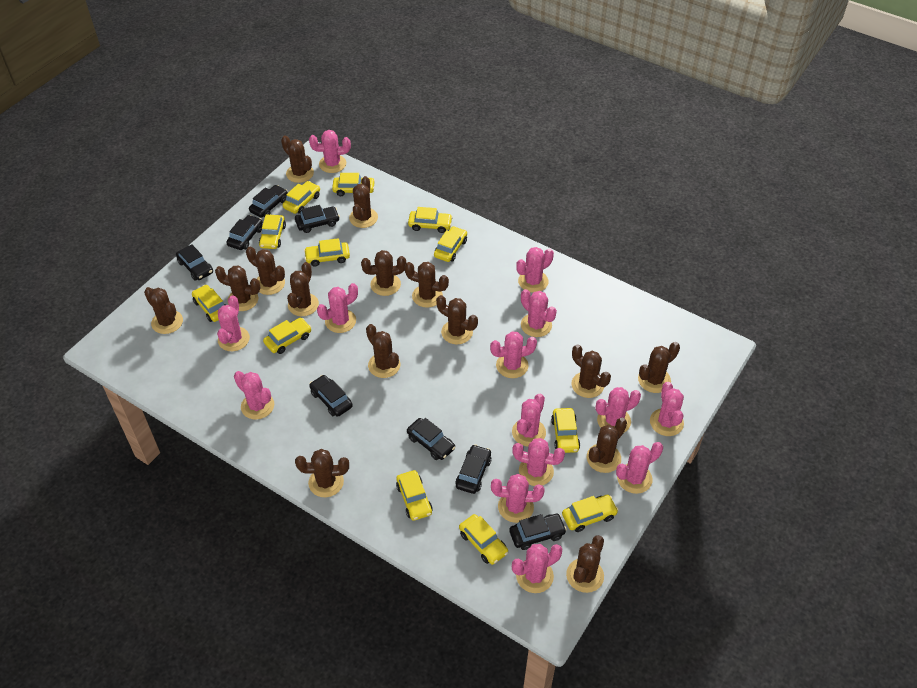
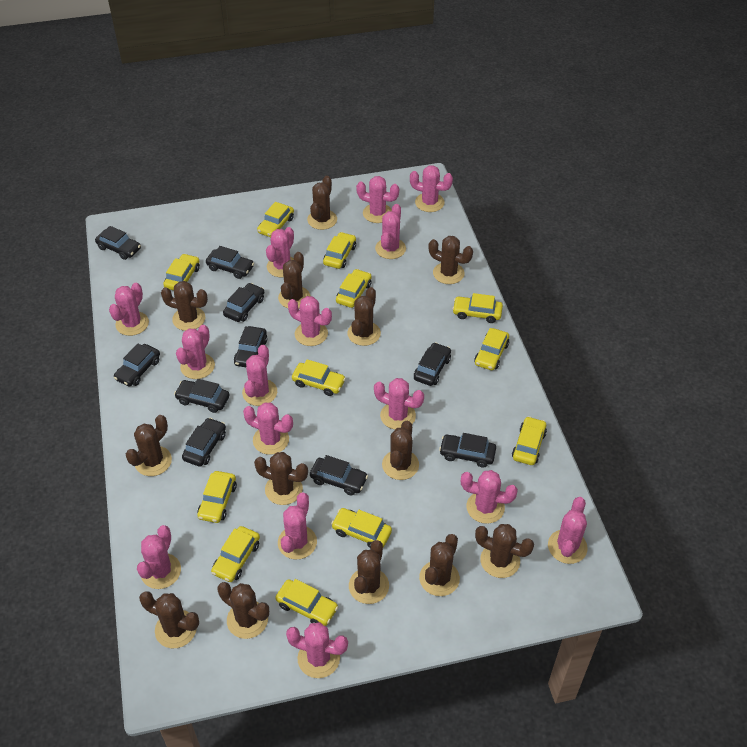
black car: [176,244,213,281] [226,215,263,250] [249,185,288,218] [295,205,340,233] [309,375,353,417] [407,418,455,460] [455,444,492,494] [509,514,567,550] = 8 -> [95,226,141,260] [114,344,160,387] [174,379,229,413] [182,418,226,467] [206,246,254,279] [223,283,264,322] [234,326,267,367] [310,455,368,495] [414,342,451,386] [439,433,496,468] = 10
brown cactus: [144,287,183,334] [215,265,261,311] [246,247,285,295] [281,135,314,183] [287,262,319,316] [295,449,349,497] [349,176,378,228] [361,250,406,296] [366,324,400,378] [404,262,449,308] [436,295,478,345] [566,535,604,593] [571,344,611,398] [587,418,627,473] [638,342,680,393] = 15 -> [126,415,172,476] [139,591,199,648] [161,281,208,331] [218,582,269,639] [254,452,308,505] [278,252,310,308] [307,176,337,230] [347,287,381,346] [349,540,389,604] [382,421,419,480] [419,534,460,596] [429,236,473,284] [475,524,534,578] = 13
pink cactus: [217,295,250,351] [234,371,274,419] [309,130,351,173] [317,283,358,333] [490,331,537,378] [491,474,544,523] [512,394,546,446] [512,438,565,486] [512,544,562,593] [516,247,554,293] [521,289,557,337] [595,387,641,432] [616,442,663,494] [650,382,684,436] = 14 -> [109,283,149,336] [137,525,181,589] [176,325,215,379] [242,345,277,406] [243,403,293,455] [266,227,294,277] [278,492,317,559] [286,622,348,678] [288,296,332,346] [356,176,399,223] [374,378,424,429] [375,204,406,259] [410,165,453,212] [461,470,518,524] [548,497,588,564] = 15

